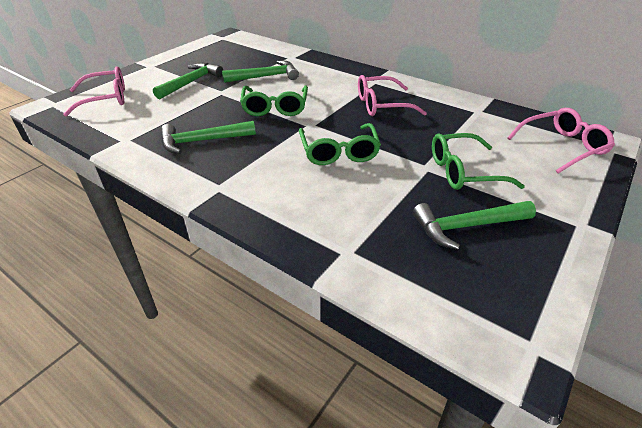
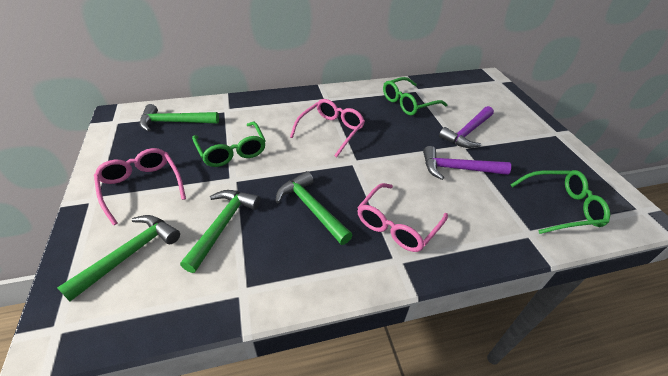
purple hammer: none = 0 -> [423,146,511,180] [439,106,494,148] = 2

